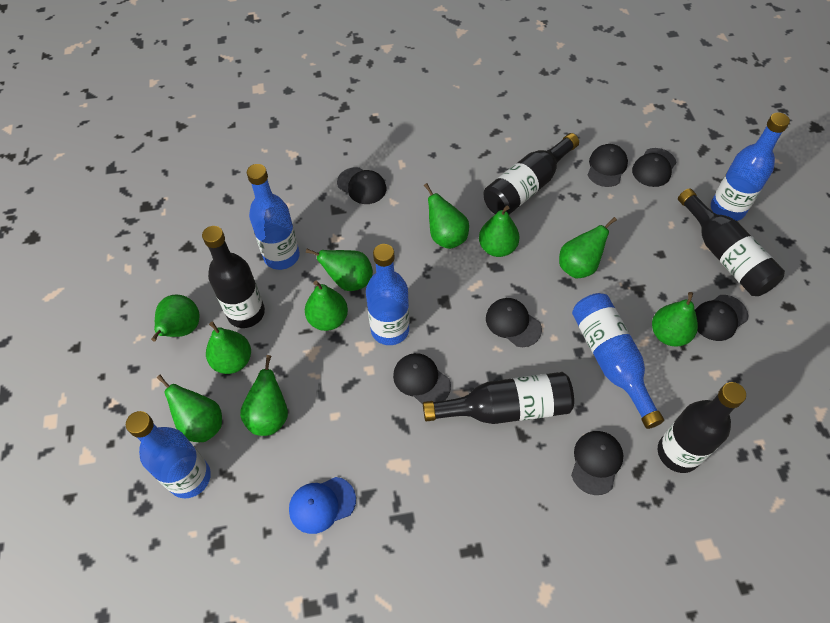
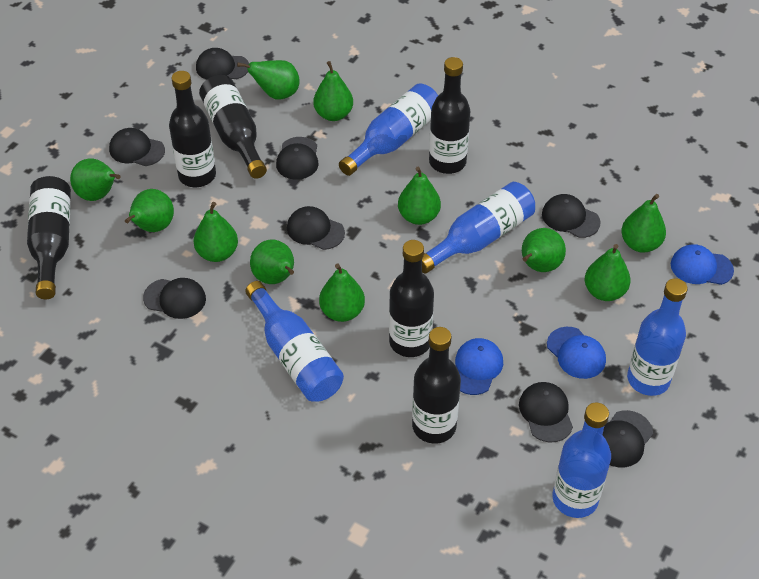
black bottle: [202,226,265,328] [423,372,574,424] [483,133,579,214] [658,382,746,473] [678,188,785,296] = 5 -> [27,176,71,299] [169,71,216,187] [199,75,267,179] [389,240,434,357] [412,327,461,444] [429,57,470,174] = 6
black cap: [337,167,386,204] [393,353,451,405] [486,298,542,347] [571,431,623,495] [588,144,628,187] [632,148,676,187] [695,295,748,341] = 7 -> [109,128,165,166] [143,278,206,319] [196,48,249,80] [276,137,318,180] [287,206,345,250] [519,382,573,443] [542,194,601,238] [602,410,653,467] = 8
blue cap: [289,477,356,534] = 1 -> [455,338,503,395] [547,327,606,379] [671,244,734,285] = 3
green pear: [151,295,200,341] [157,375,222,442] [206,321,251,374] [240,355,288,436] [305,281,348,331] [306,249,373,291] [424,183,469,249] [479,206,520,257] [559,217,617,278] [652,292,698,347] = 10 -> [70,158,121,201] [125,189,174,232] [194,202,238,262] [237,60,300,100] [250,240,294,284] [313,61,353,121] [319,263,365,322] [398,167,441,225] [522,228,566,272] [585,244,630,301] [621,194,666,253] = 11

